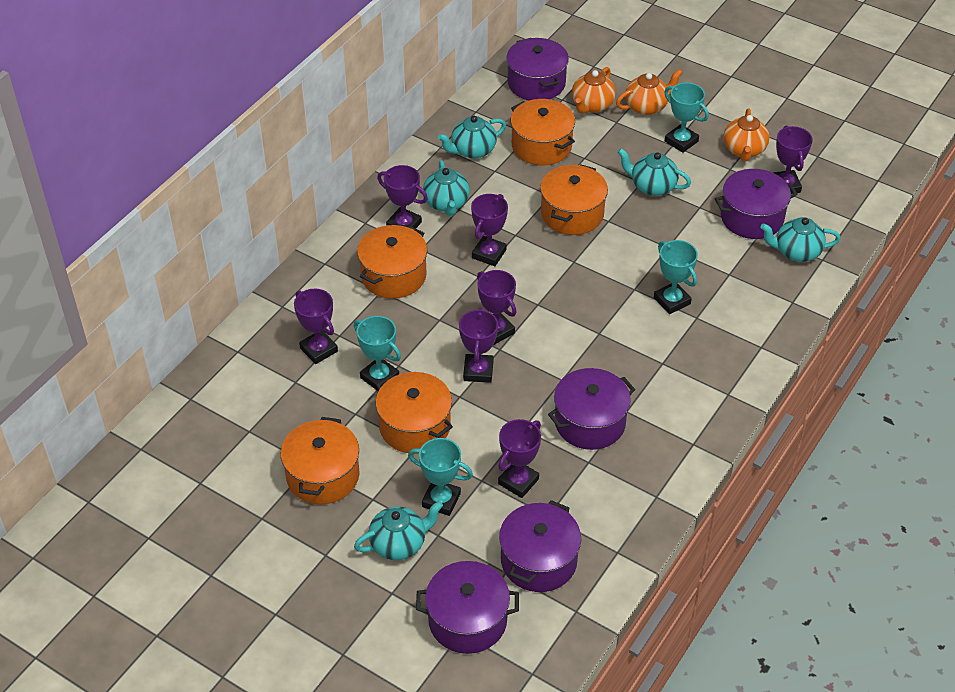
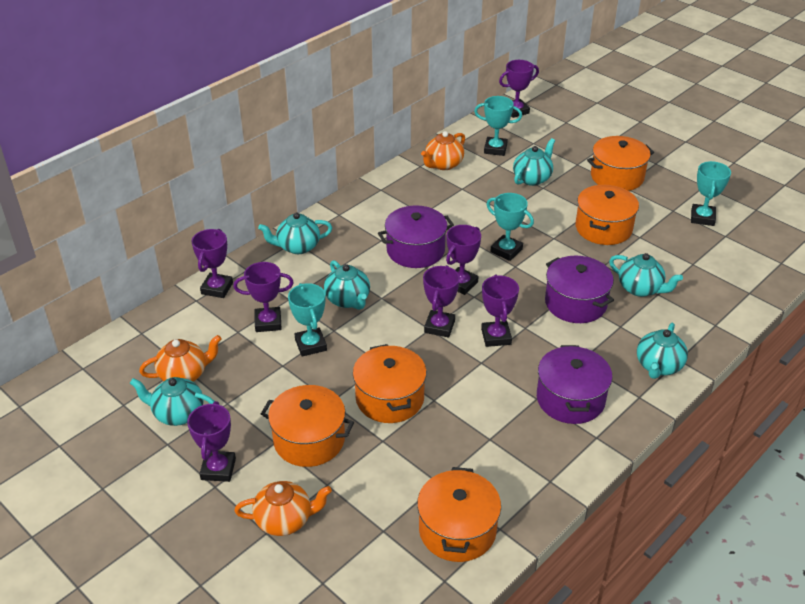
purple pot: [416,561,519,654] [499,500,581,592] [506,38,569,100] [548,368,635,450] [715,169,797,239] = 5 -> [378,205,454,268] [537,345,612,424] [545,256,614,323] = 3
turquoise teapot: [354,501,443,560] [423,160,470,216] [438,116,506,159] [618,148,691,196] [761,217,840,262] = 5 -> [130,377,215,426] [258,212,332,254] [324,260,370,310] [513,138,555,186] [609,253,683,297] [637,323,688,379] = 6

